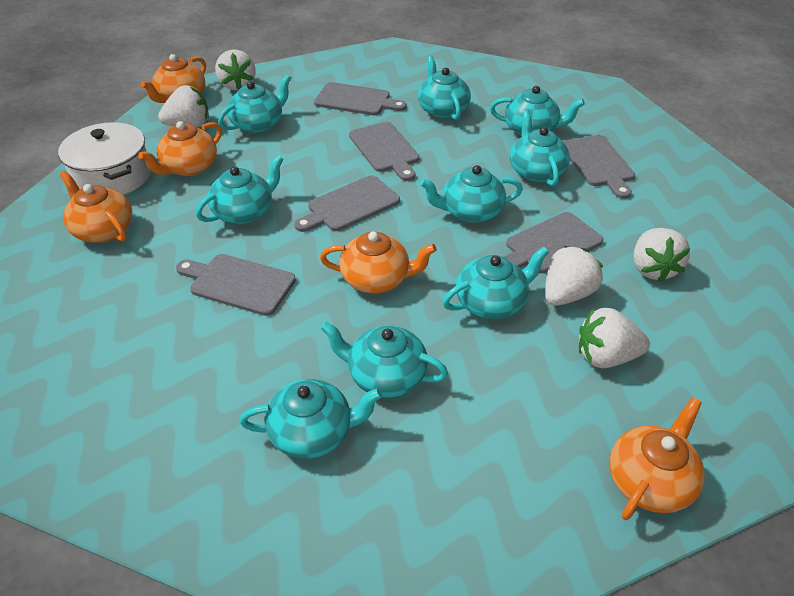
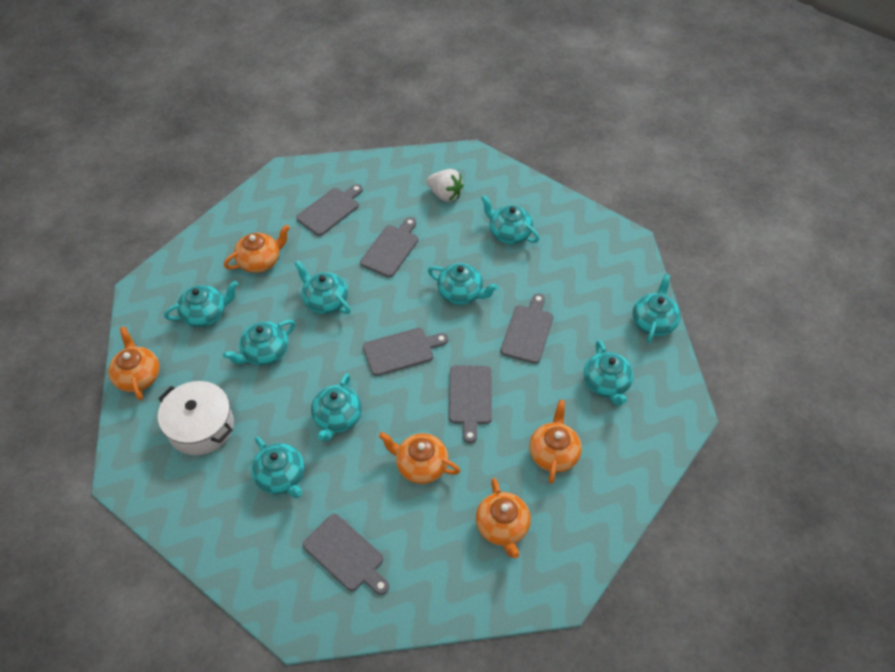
white strawberry: [158,85,209,127] [215,50,256,90] [545,246,603,306] [579,308,650,368] [634,228,690,282] = 5 -> [427,169,464,202] = 1

